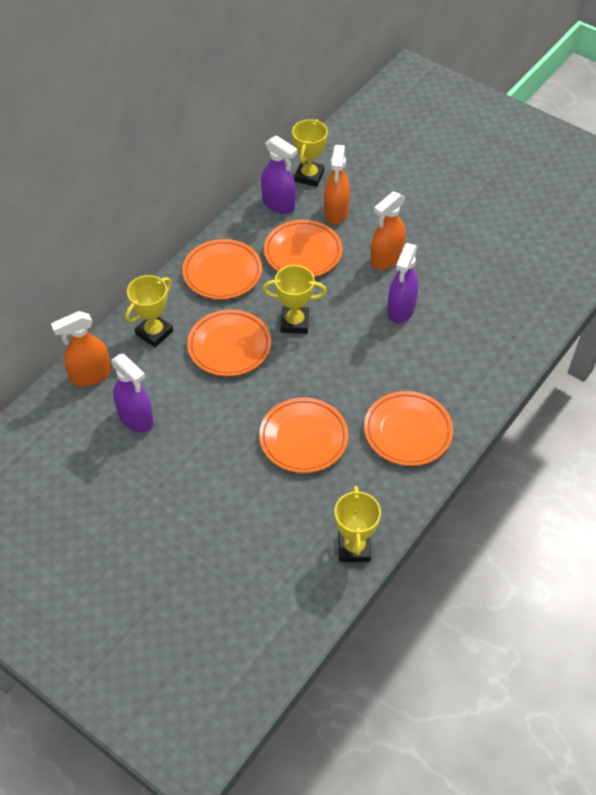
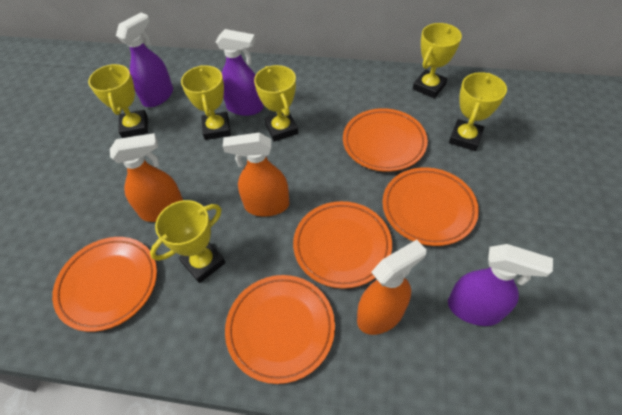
yellow trophy: [125,275,173,347] [263,265,327,334] [292,119,328,187] [334,486,381,562] = 4 -> [88,64,148,138] [150,200,226,283] [181,65,231,140] [254,65,298,142] [413,23,462,98] [449,72,507,151] = 6

